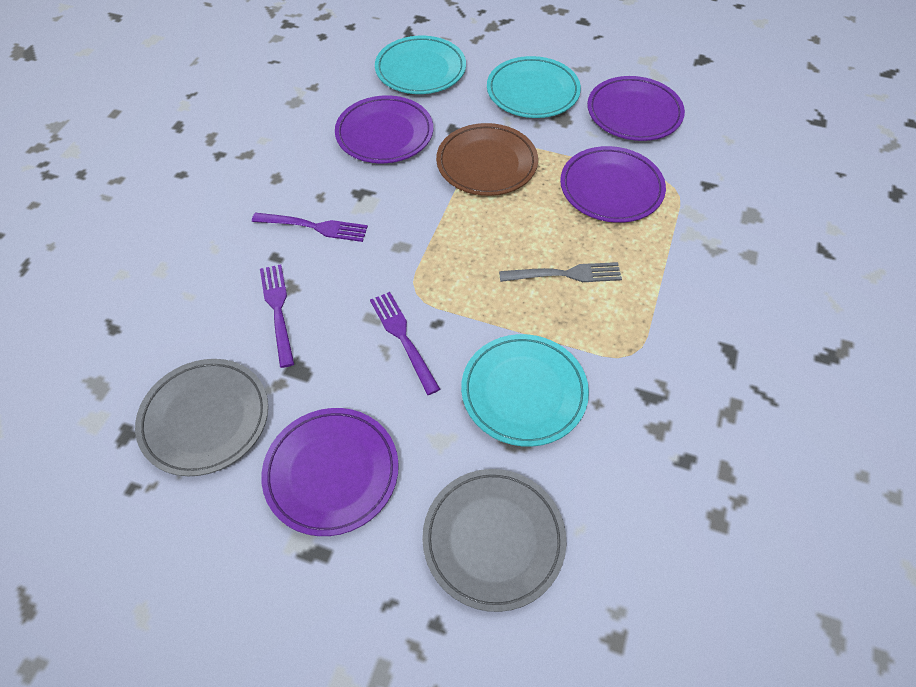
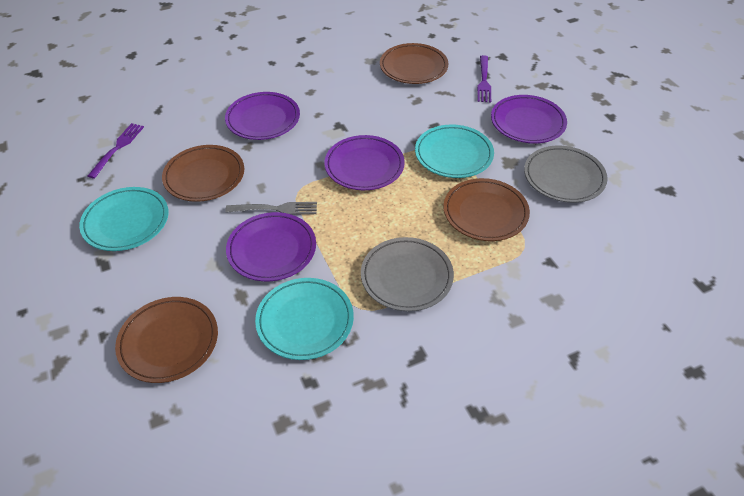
brown plate: [436,123,538,196] = 1 -> [115,297,218,383] [162,145,244,202] [380,43,448,84] [443,178,530,241] = 4
purple fork: [252,213,368,242] [260,264,294,368] [370,292,440,395] = 3 -> [88,123,144,179] [477,55,491,103] = 2

